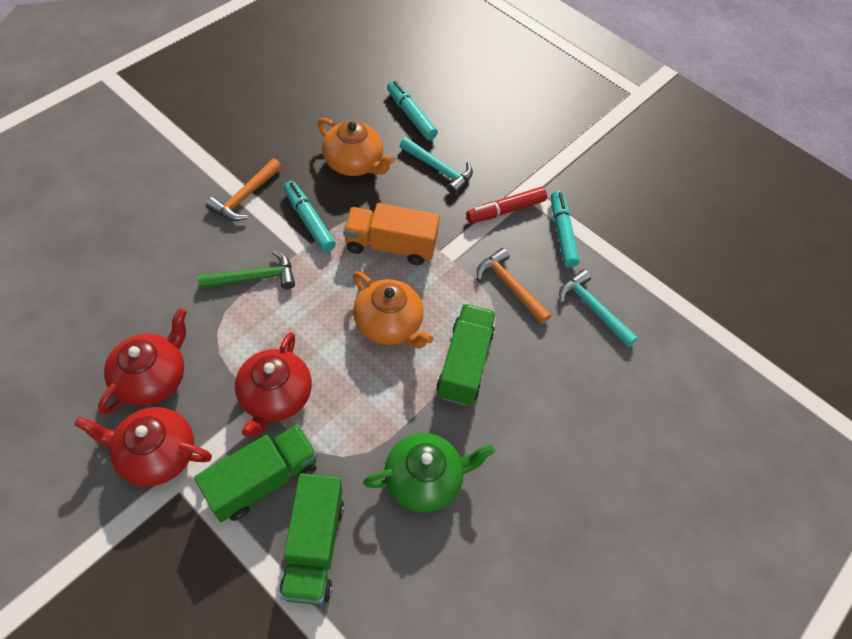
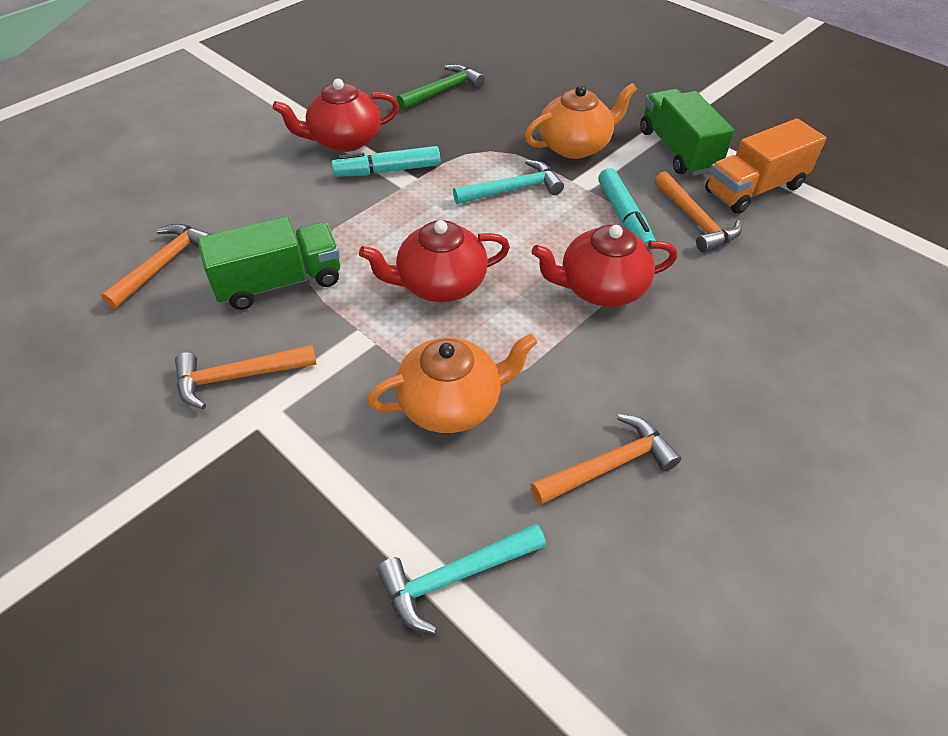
green teapot: [363,433,495,512] = 1 -> none = 0
green truck: [194,424,318,522] [279,473,344,605] [436,304,496,406] = 3 -> [197,217,340,310] [640,89,735,176] = 2
orange hammer: [206,159,282,221] [477,248,551,324] = 2 -> [101,224,211,309] [175,345,317,409] [530,414,681,505] [654,171,742,252] = 4
red marker: [466,187,547,223] = 1 -> none = 0
turquoise marker: [284,181,336,252] [387,81,438,140] [551,191,580,267] = 3 -> [331,146,440,177] [598,168,656,251] = 2

